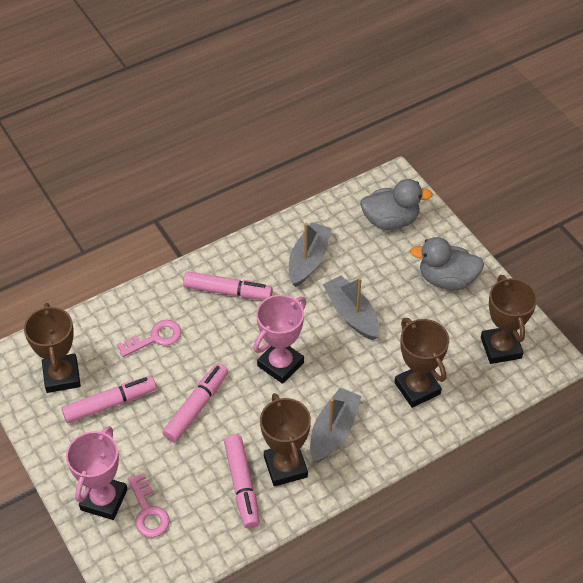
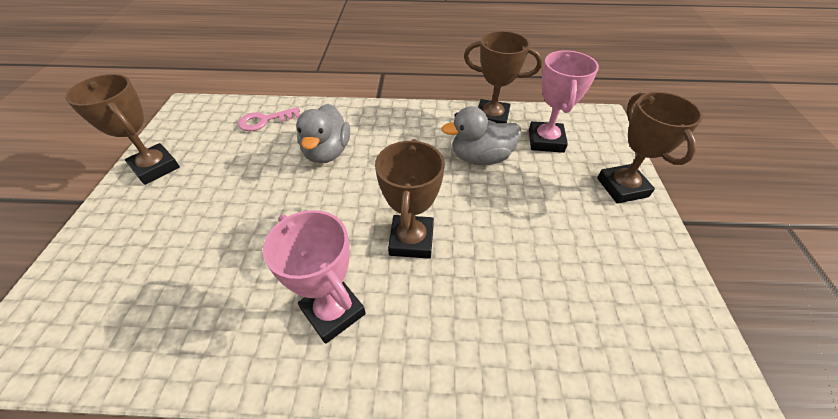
grey boat: [289,222,332,287] [310,388,362,463] [323,276,380,340] = 3 -> none = 0
pink key: [117,320,181,357] [128,473,170,537] = 2 -> [238,107,300,131] = 1
pink marker: [61,376,156,423] [162,363,228,443] [183,271,273,300] [224,435,260,529] = 4 -> none = 0

